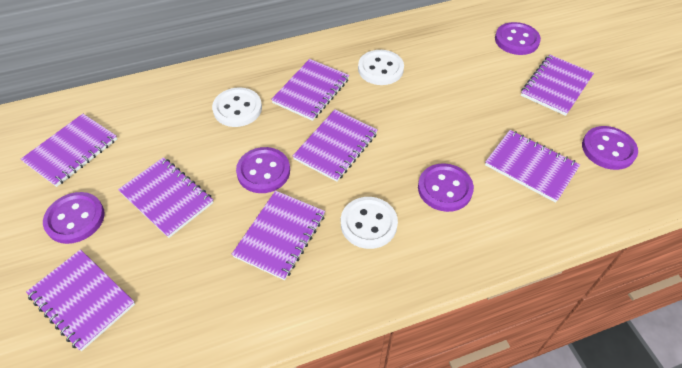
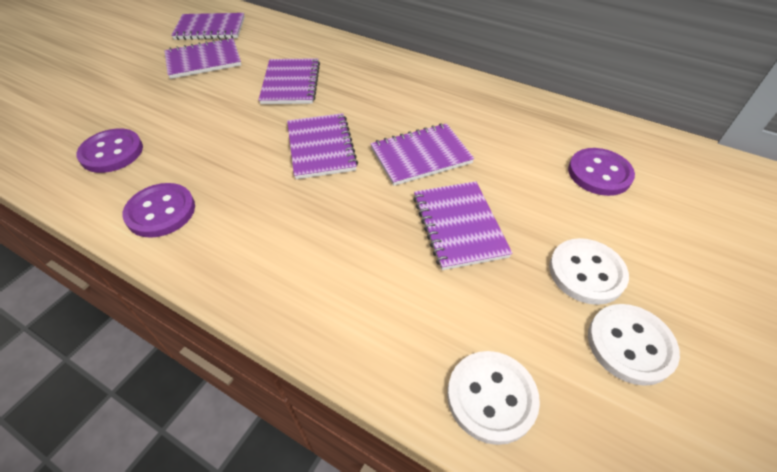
purple button: [43,192,105,244] [236,147,290,193] [418,163,474,212] [495,22,541,55] [582,126,638,170] = 5 -> [76,129,143,173] [122,183,195,238] [568,148,635,196] = 3
purple notebook: [21,114,117,187] [26,249,135,351] [118,157,213,238] [232,191,325,280] [271,59,349,121] [293,110,377,182] [485,130,580,203] [521,55,594,116] = 8 -> [164,38,241,79] [171,13,245,40] [259,58,320,104] [287,113,358,179] [370,123,474,186] [413,181,512,270] = 6

